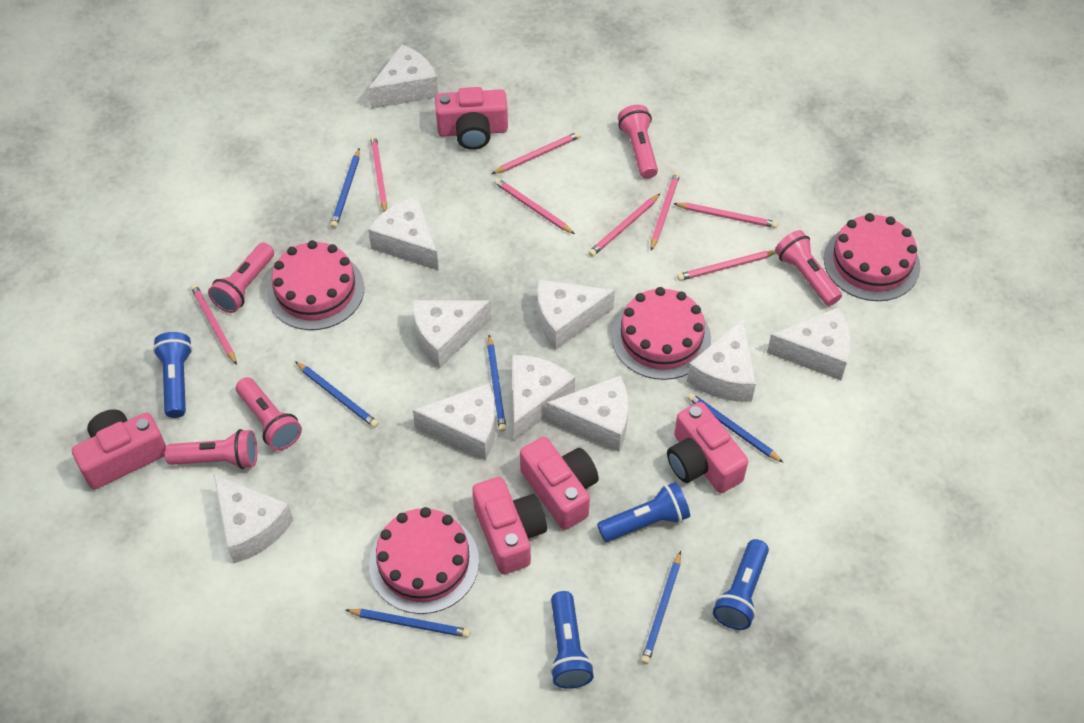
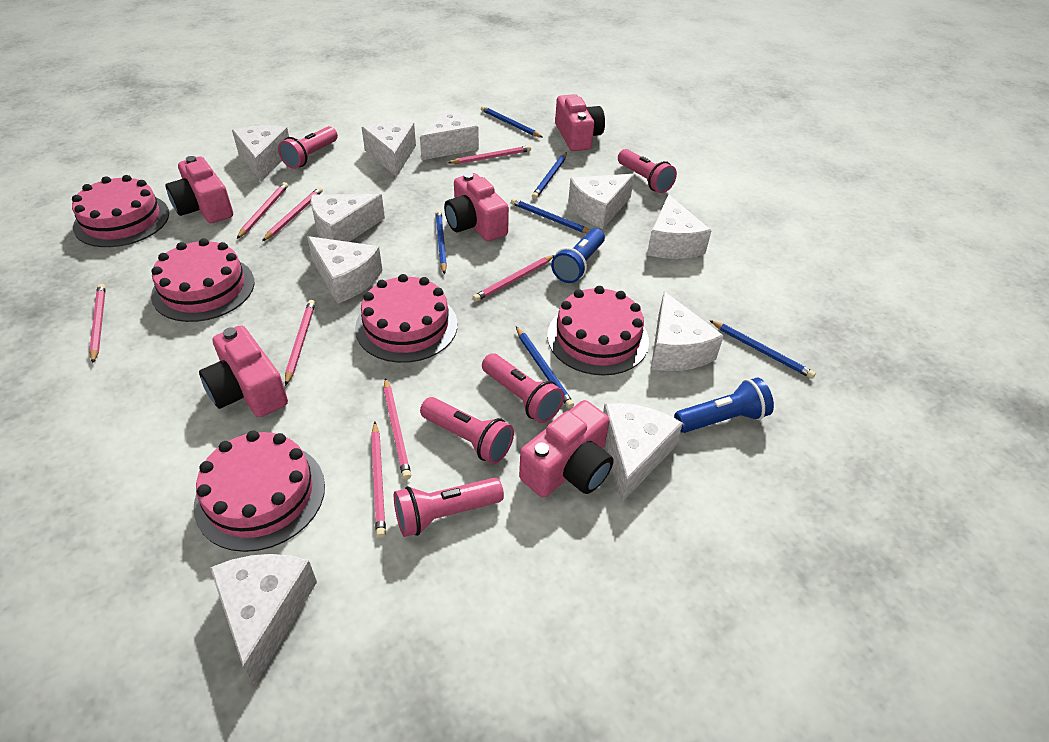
blue flashlight: [153,332,192,418] [550,591,594,689] [597,482,690,542] [713,539,769,630] = 4 -> [551,228,605,283] [674,377,774,433] = 2
pink cake: [267,240,364,330] [369,507,479,614] [612,287,711,380] [824,213,920,301] = 4 -> [72,175,169,247] [151,238,254,322] [194,430,325,552] [355,274,457,363] [547,286,649,376] = 5

